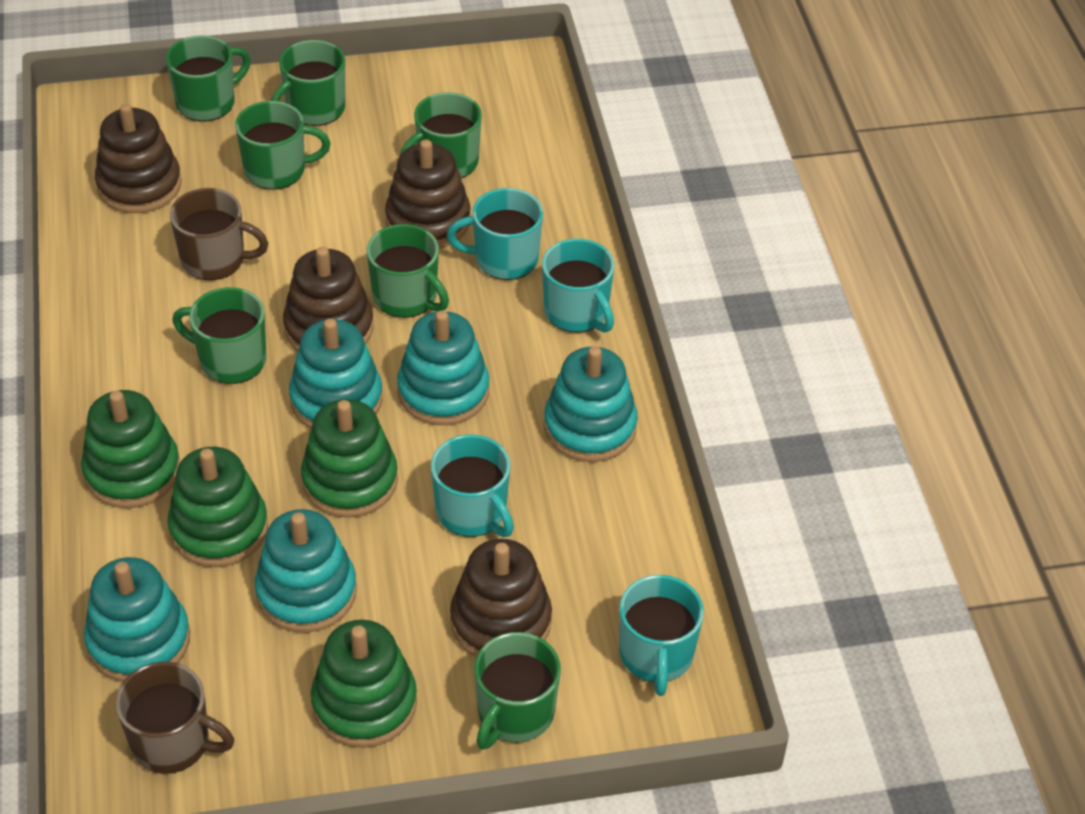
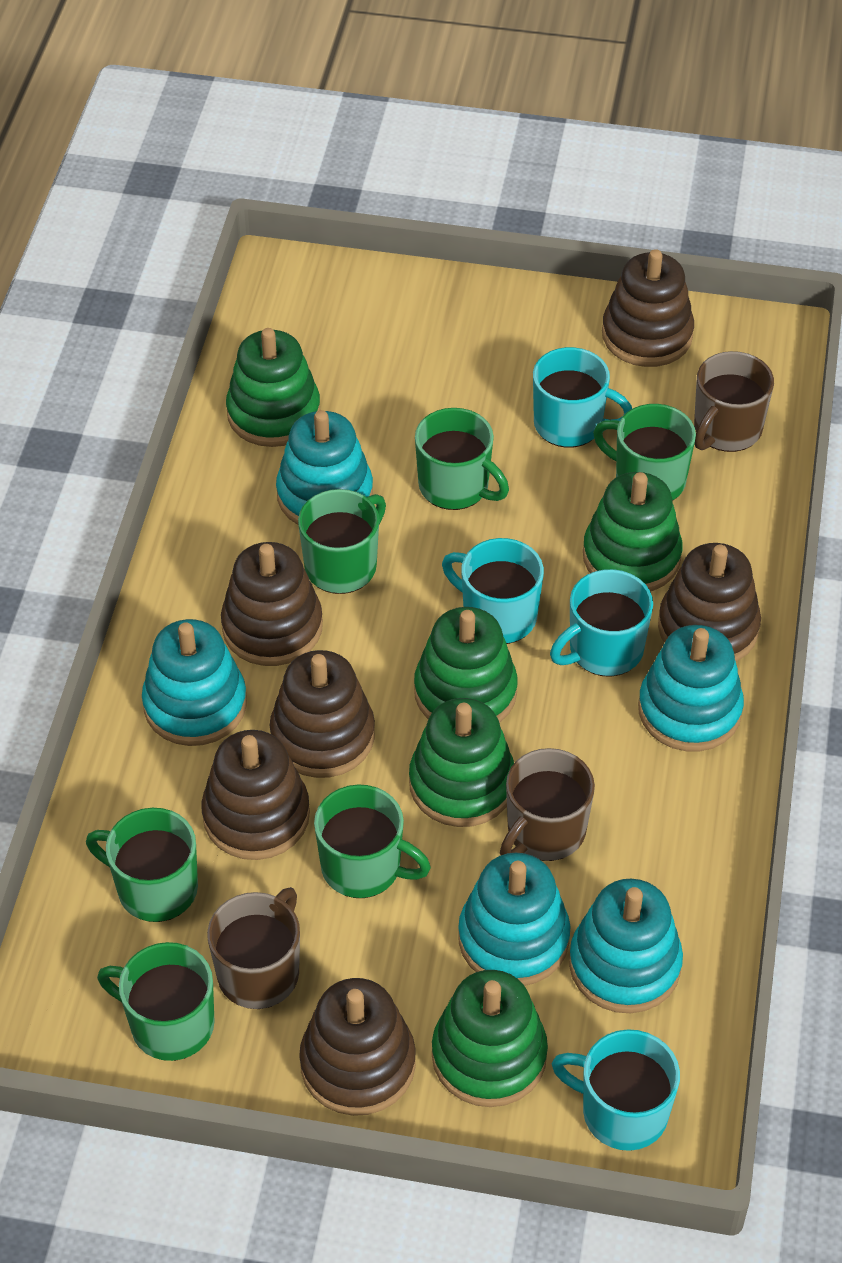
brown mug: [115,662,234,774] [170,188,268,280] = 2 -> [207,887,300,1009] [500,748,595,861] [694,351,774,452] = 3
brown stacking toy: [95,104,182,213] [283,247,374,351] [385,139,471,248] [450,539,552,657] = 4 -> [201,730,310,860] [221,542,323,666] [269,650,375,778] [299,978,416,1116] [602,249,694,367] [658,543,761,662] = 6
green mug: [166,35,251,121] [172,287,267,384] [235,101,330,190] [271,40,345,126] [367,224,449,318] [400,92,482,178] [474,632,561,750] = 7 -> [86,808,198,922] [97,942,215,1061] [298,489,386,594] [314,785,431,898] [415,408,509,510] [593,404,696,500] = 6
green stacking toy: [81,390,180,508] [168,447,268,567] [301,399,398,518] [311,620,417,748] = 4 -> [226,328,321,447] [409,698,514,827] [414,607,518,723] [432,970,548,1107] [583,472,683,591] = 5

